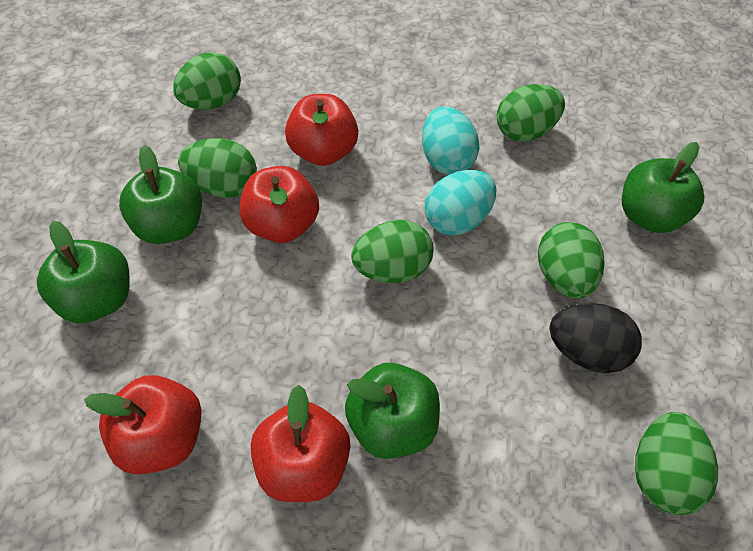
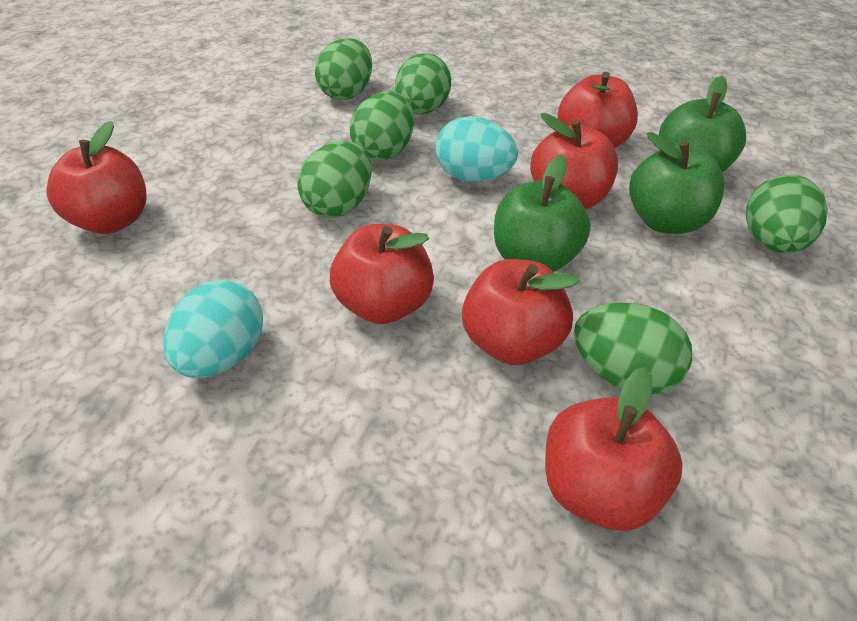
black egg: [549,303,642,373] = 1 -> none = 0
green apple: [37,221,130,323] [119,145,202,244] [345,363,440,459] [622,142,704,233] = 4 -> [494,155,590,272] [629,132,724,234] [659,76,746,172] = 3
red apple: [84,375,202,474] [240,166,319,243] [251,385,351,502] [285,94,358,166] = 4 -> [46,121,147,234] [330,224,434,324] [462,259,580,365] [530,113,618,209] [545,367,683,531] [558,72,638,148] = 6

